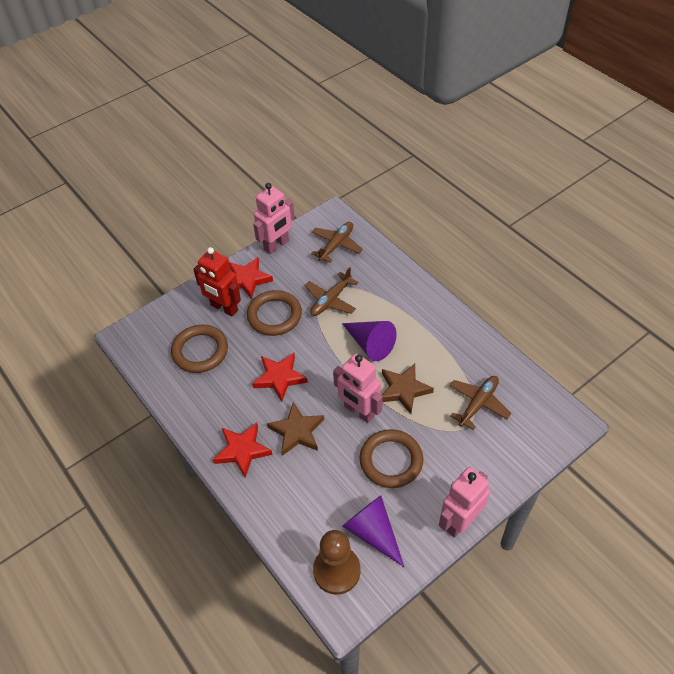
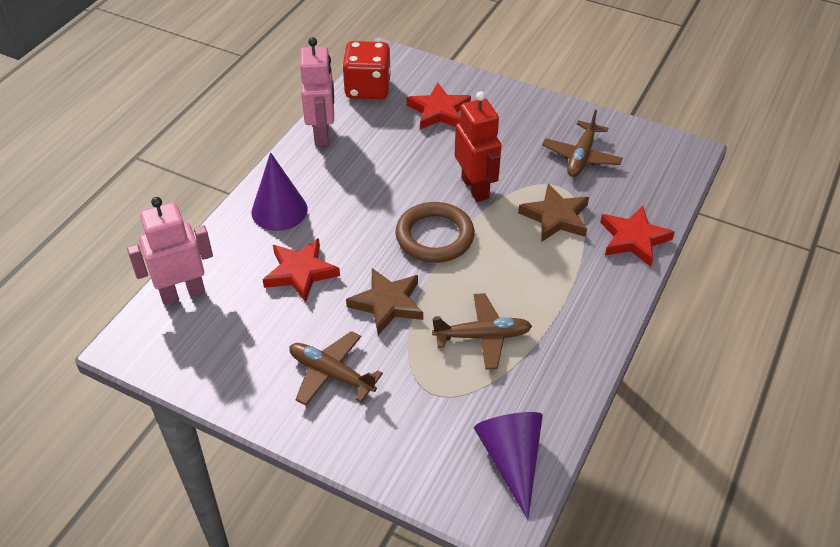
brown pawn: [313,530,361,595] = 1 -> none = 0
brown ring: [171,325,228,373] [247,290,302,336] [359,429,423,488] = 3 -> [395,202,475,263] = 1
pink robot: [253,183,295,254] [333,353,383,423] [439,467,490,538] = 3 -> [127,197,213,305] [300,37,334,145] = 2
red dice: none = 0 -> [342,41,390,99] = 1

